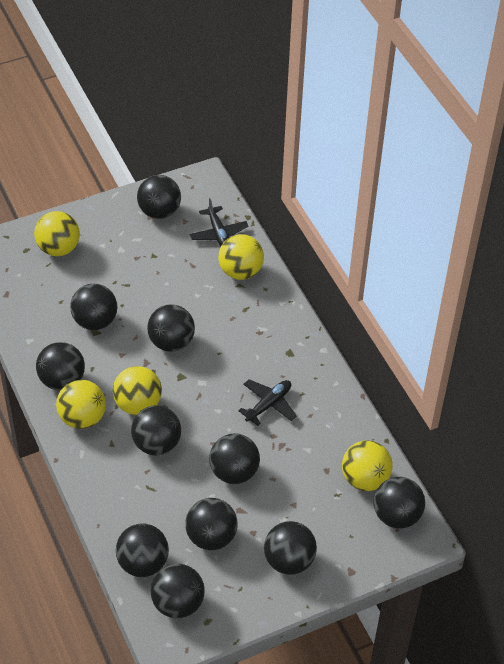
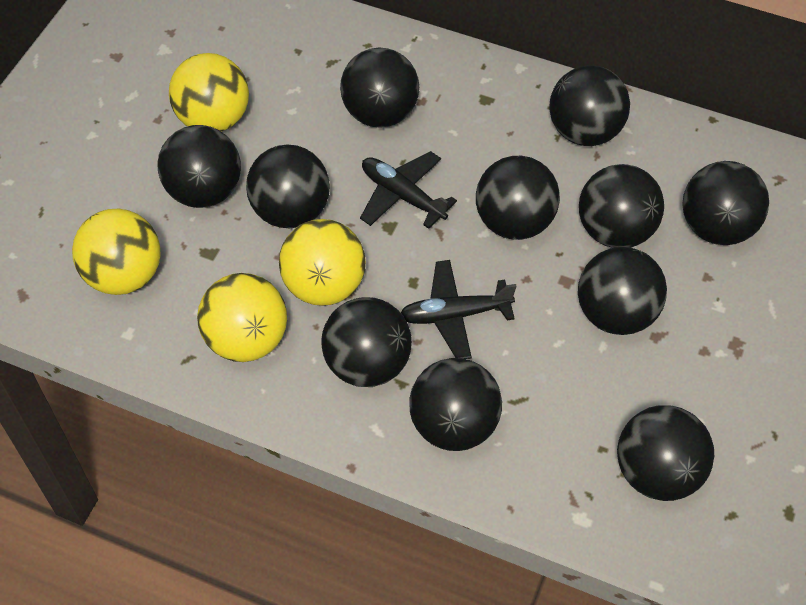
yellow ball: [34,211,80,256] [56,380,106,429] [113,366,162,415] [218,234,264,280] [342,440,393,491] = 5 -> [72,209,161,295] [169,53,249,132] [197,273,287,362] [279,219,366,306] = 4

